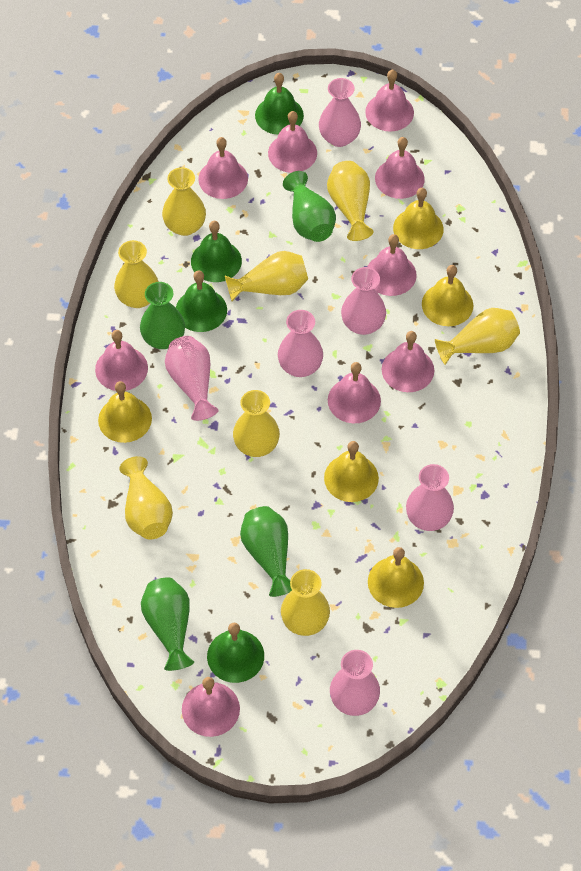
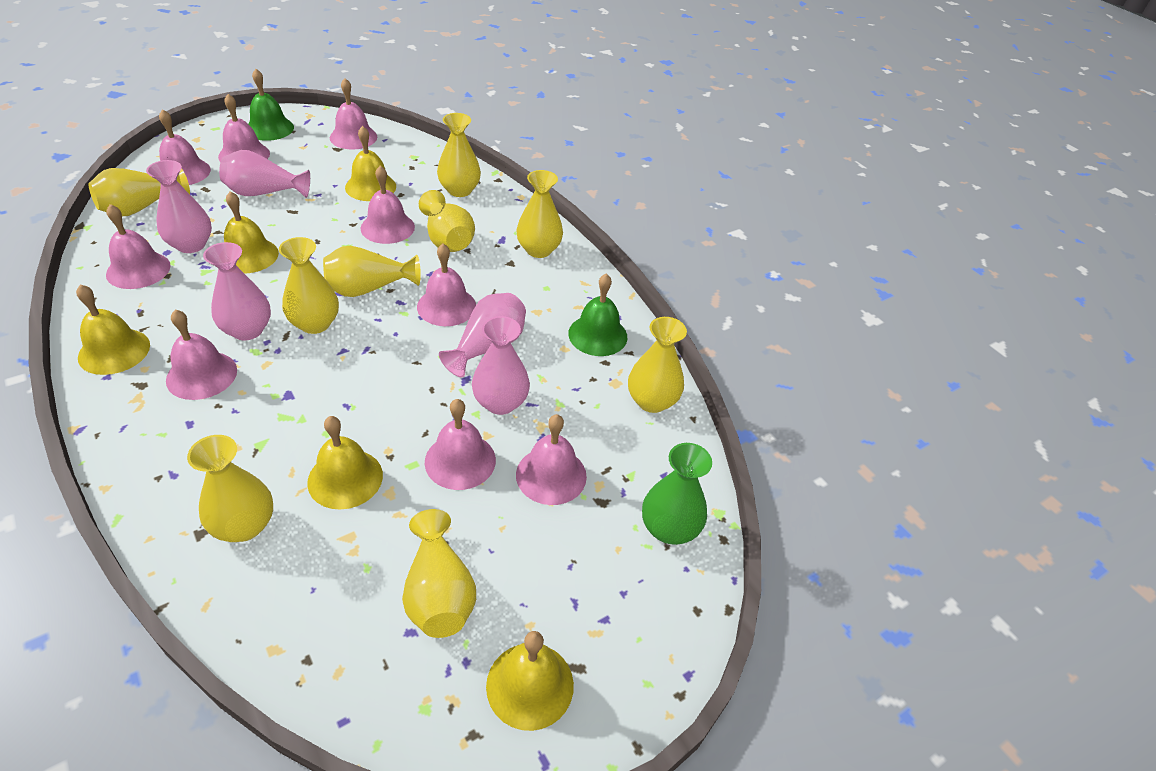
green bell: [176,270,227,332] [191,221,242,282] [207,622,264,683] [255,73,304,135] = 4 -> [248,69,294,141] [568,274,627,356] = 2
green vase: [140,282,185,349] [141,577,194,671] [240,506,292,597] [283,171,336,242] = 4 -> [642,443,712,545] = 1
pink vase: [165,336,219,421] [278,310,323,377] [319,78,361,147] [330,650,380,716] [341,267,386,335] [406,464,454,531] = 6 -> [146,160,212,253] [203,242,271,340] [219,150,310,198] [439,293,526,377] [472,316,530,415] = 5
yellow vase: [114,240,159,308] [119,456,173,539] [162,167,206,236] [225,251,308,302] [233,390,280,457] [281,569,330,636] [327,161,374,241] [435,308,520,365] = 8 -> [88,168,190,216] [187,435,273,542] [279,237,339,334] [323,246,421,297] [402,509,476,638] [419,190,475,252] [437,113,481,197] [516,170,563,258] [628,317,687,413] = 9

